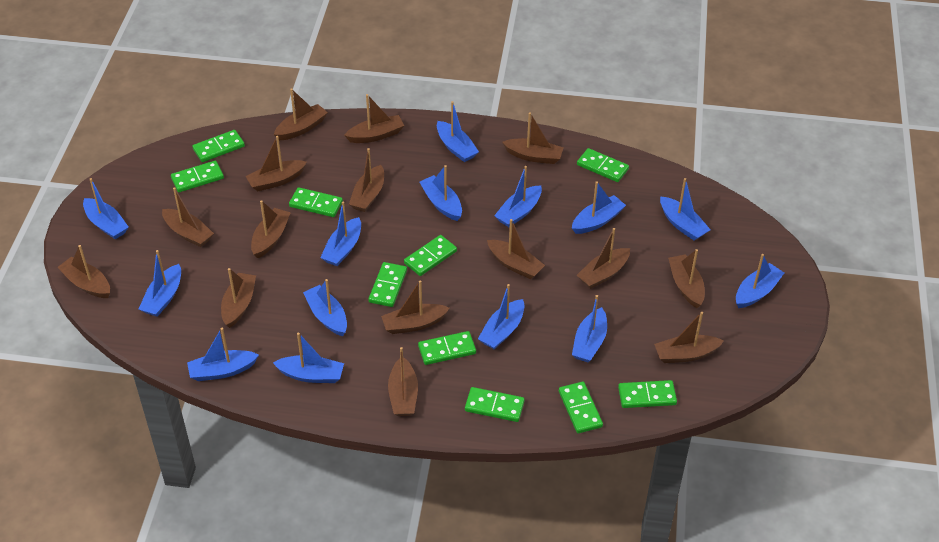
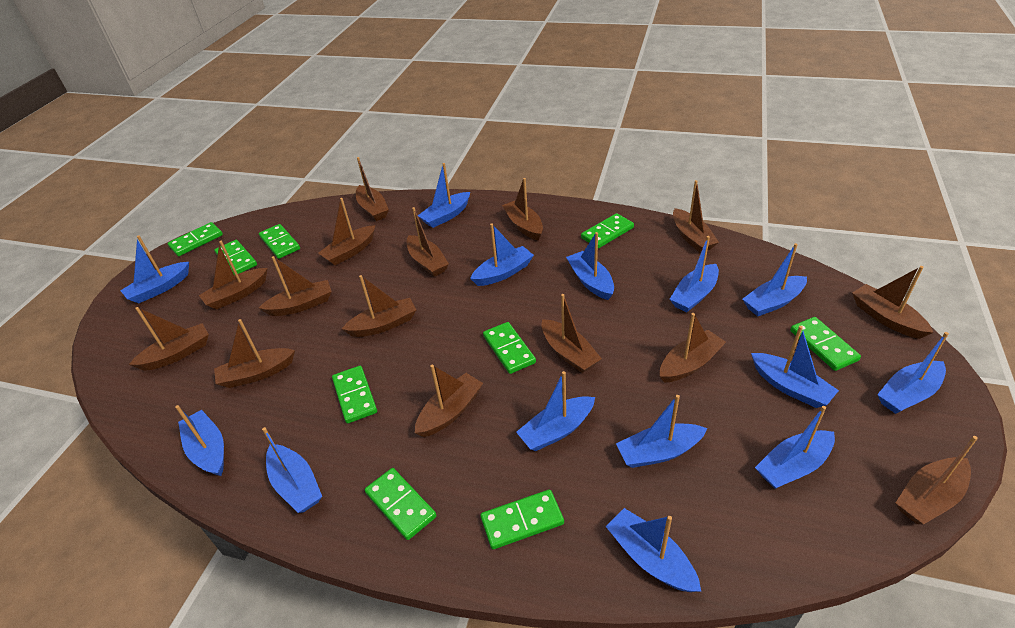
green domino: [171,161,224,192] [192,130,245,162] [289,187,343,217] [368,262,407,307] [404,235,457,276] [418,331,476,365] [465,387,524,422] [559,382,603,433] [577,148,629,182] [618,380,677,408] = 10 -> [168,222,223,256] [215,240,257,275] [259,224,300,259] [332,366,377,424] [365,468,436,540] [480,489,564,549] [483,322,536,374] [581,213,634,248] [790,317,861,371] = 9

